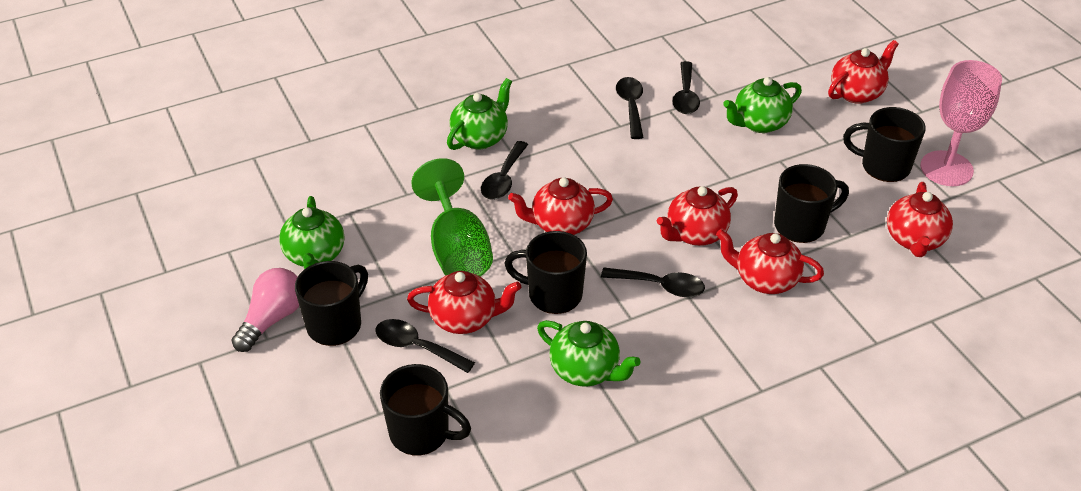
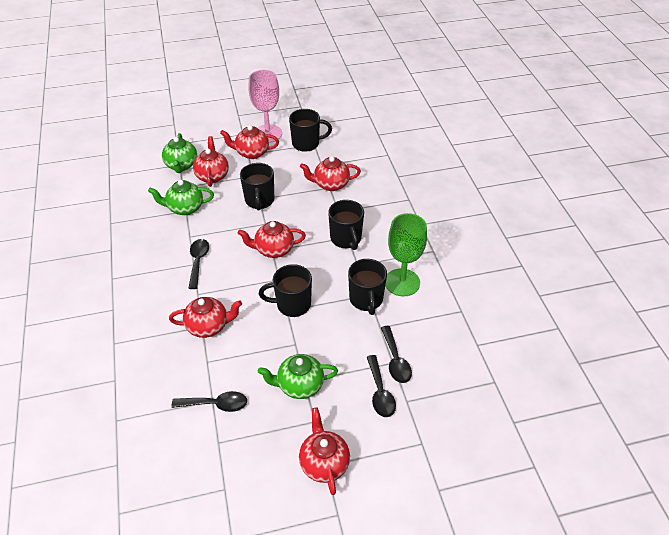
black spoon: [375,319,475,373] [481,141,528,200] [601,268,705,297] [616,77,643,139] [673,61,700,114] = 5 -> [171,391,247,412] [188,239,209,289] [367,355,396,417] [381,326,412,383] = 4
green teapot: [279,196,344,269] [447,78,512,150] [537,320,641,387] [723,77,802,133] = 4 -> [148,180,214,215] [162,133,197,173] [258,354,338,399] = 3
pink light bulb: [231,268,299,352] = 1 -> none = 0

